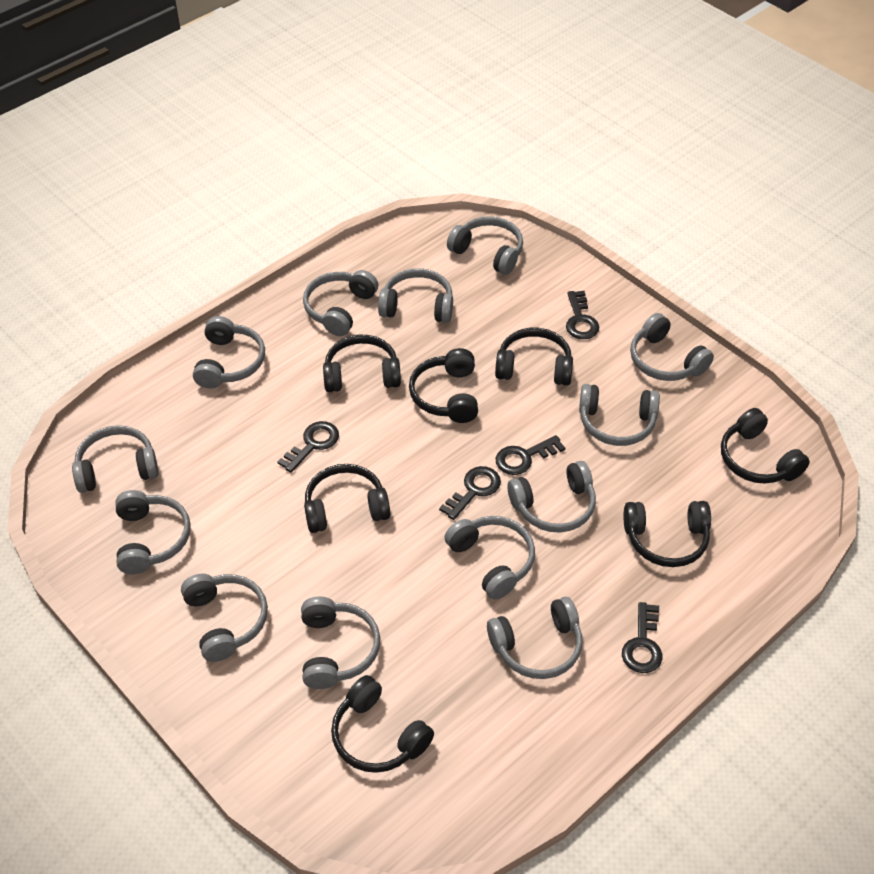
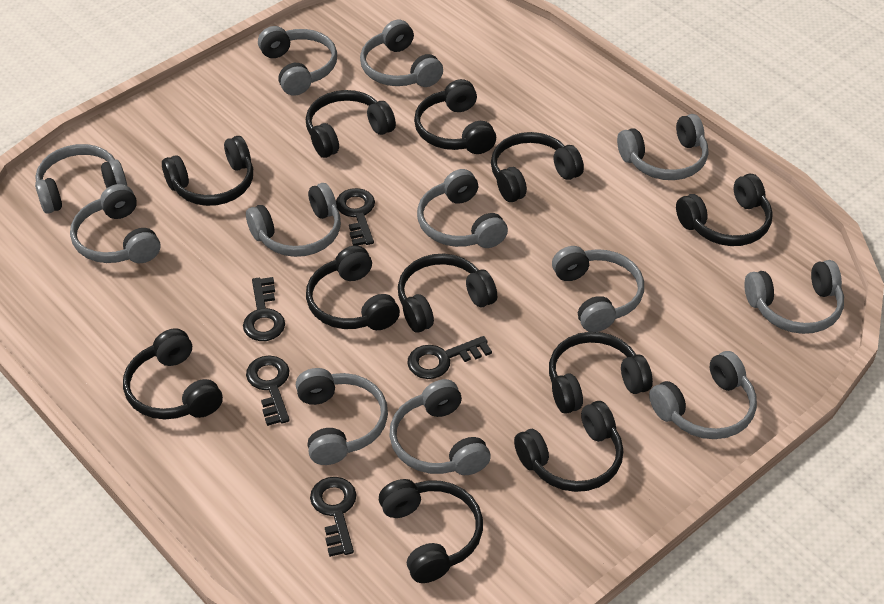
black headphones: [304,464,390,533] [323,335,401,392] [331,675,434,773] [409,348,478,423] [495,328,573,386] [624,501,711,567] [721,408,810,483] = 7 -> [123,328,223,419] [162,136,253,206] [306,90,396,158] [306,245,400,330] [379,479,483,583] [398,254,497,333] [414,79,496,154] [491,132,584,202] [514,401,623,492] [549,332,653,414] [676,174,773,246] = 11
grey headphones: [72,425,159,493] [115,490,191,574] [181,574,268,662] [193,316,265,388] [301,597,380,689] [303,270,378,336] [378,268,453,323] [444,516,535,600] [447,216,523,275] [487,597,582,679] [508,461,596,533] [579,384,660,446] [630,313,714,381] = 13 -> [35,144,127,214] [70,184,160,263] [246,183,341,257] [258,26,337,96] [296,368,388,465] [360,20,443,87] [389,379,491,475] [417,169,508,248] [552,246,644,332] [617,114,708,180] [649,351,757,439] [745,260,844,334] = 12

